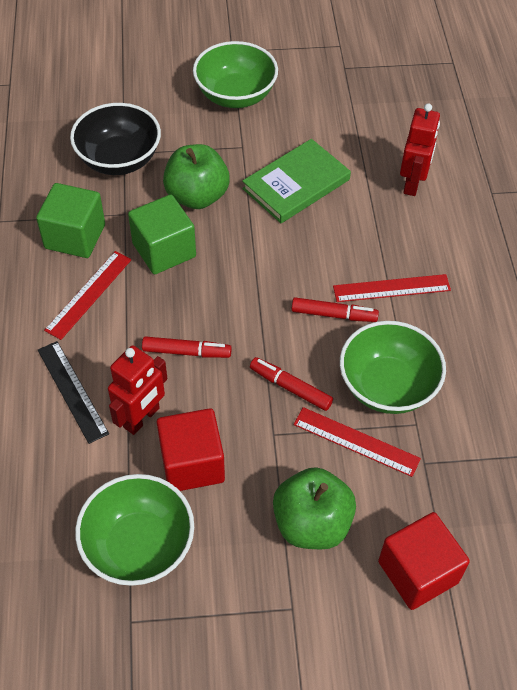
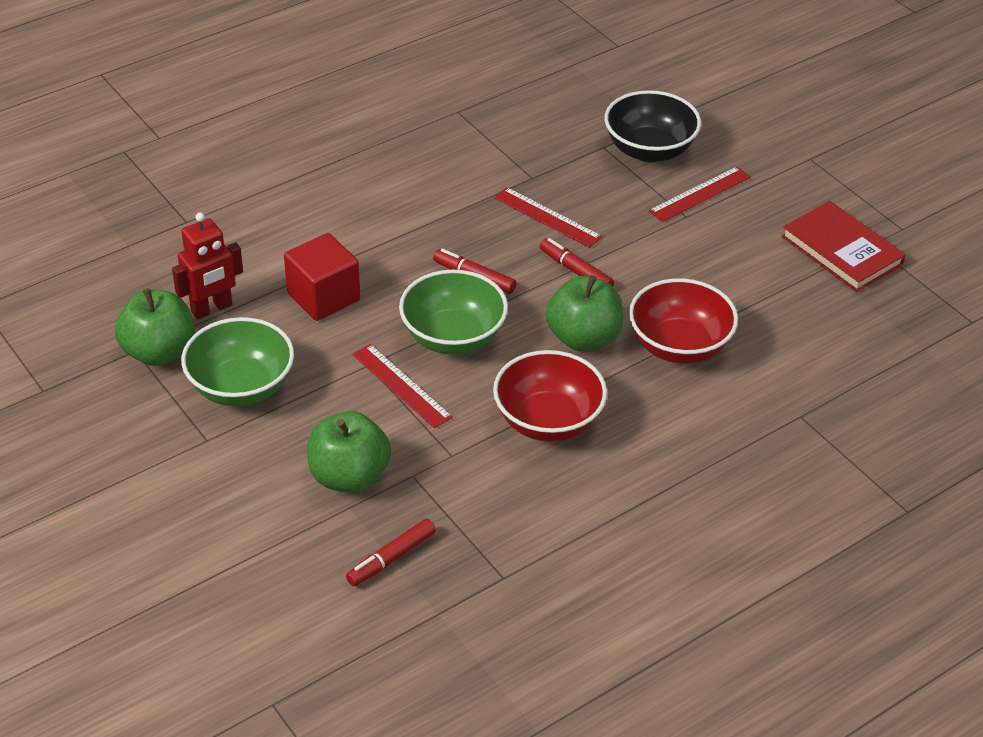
black ruler: [38,341,109,444] = 1 -> none = 0
green apple: [163,144,230,209] [273,467,356,549] = 2 -> [115,288,195,366] [307,411,391,493] [546,275,623,351] = 3
green book: [242,139,351,223] = 1 -> none = 0
green bowl: [75,474,194,586] [193,41,278,108] [340,321,446,414] = 3 -> [181,317,294,406] [399,269,508,354] = 2
green cube: [36,183,105,258] [128,194,196,274] = 2 -> none = 0
red book: none = 0 -> [781,201,906,292] = 1
red bowl: none = 0 -> [493,350,607,442] [629,278,738,364] = 2
red cube: [157,408,225,491] [378,512,470,610] = 2 -> [284,233,360,321] = 1
red robot: [108,345,168,435] [400,103,440,196] = 2 -> [172,213,243,319] = 1

